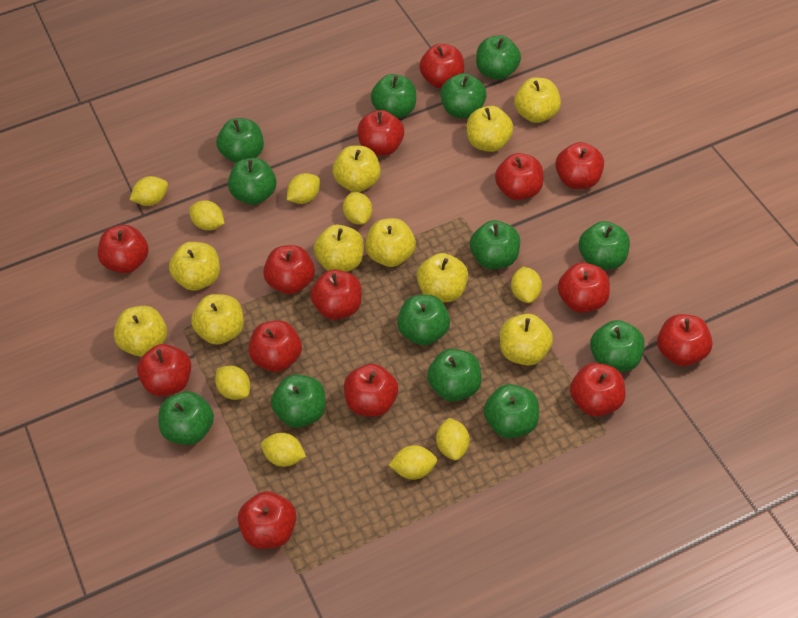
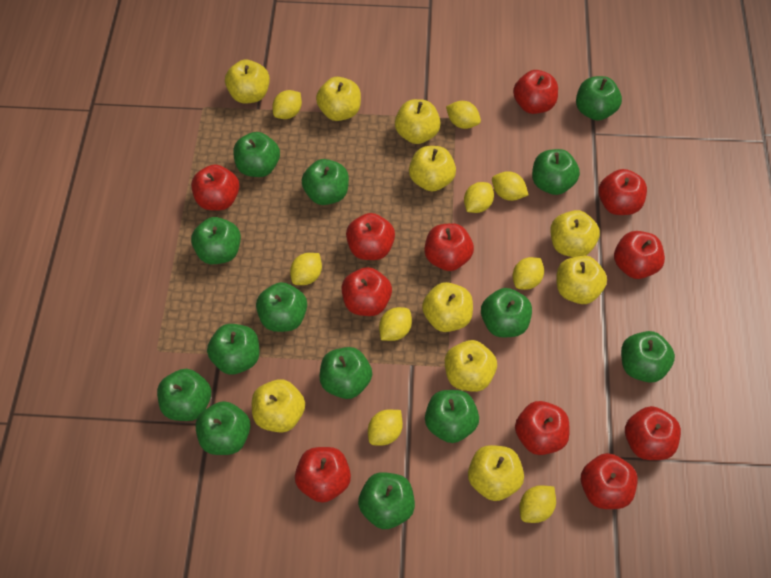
green apple: [159,391,214,445] [217,118,264,163] [228,158,276,205] [271,374,326,428] [371,74,416,118] [397,295,450,346] [427,349,482,402] [440,73,487,118] [470,220,520,269] [476,35,521,80] [484,384,539,438] [579,221,630,270] [590,320,645,372] = 13 -> [157,369,211,421] [191,217,241,264] [195,401,250,455] [207,324,260,375] [233,132,280,177] [256,282,307,332] [301,159,349,205] [320,347,372,399] [358,472,415,529] [425,390,479,443] [481,288,532,337] [532,149,580,195] [576,76,622,121] [621,331,675,383] = 14
red apple: [98,225,149,273] [137,344,191,396] [238,491,297,549] [249,320,302,372] [263,245,315,294] [310,270,362,320] [344,364,398,417] [357,110,404,156] [419,44,464,88] [495,153,543,200] [555,142,604,189] [558,262,610,313] [570,363,626,416] [657,314,713,366] = 14 -> [191,164,239,210] [295,447,351,503] [342,267,392,316] [346,213,395,260] [424,223,474,271] [513,70,558,114] [515,401,569,455] [581,453,638,509] [598,169,647,215] [614,231,665,279] [625,406,681,460] = 11

